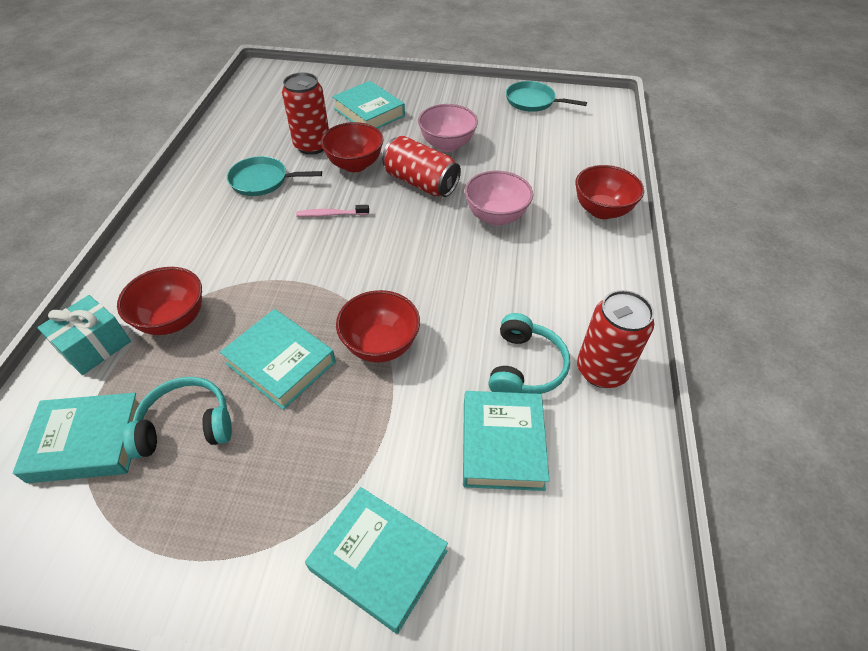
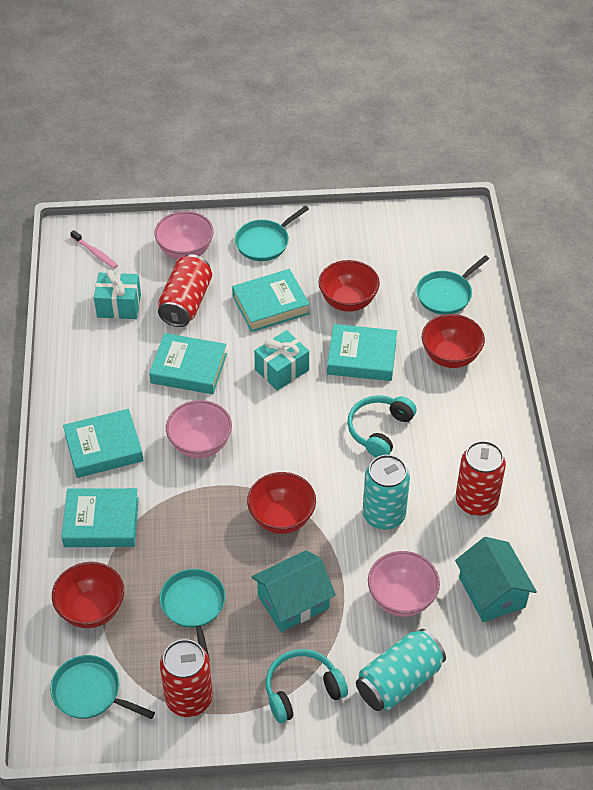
pink bowl: [418,104,478,152] [465,171,533,226] = 2 -> [154,211,214,260] [166,400,232,458] [368,551,440,617] = 3
turquoise can: none = 0 -> [356,629,446,711] [363,455,410,530] = 2
turquoise gift: [37,295,131,375] = 1 -> [94,270,141,319] [254,330,309,391] = 2
turquoise house: none = 0 -> [252,550,336,632] [455,537,537,622] = 2
turquoise pan: [227,156,322,196] [506,81,587,112] = 2 -> [50,655,155,719] [160,569,226,661] [235,206,309,261] [416,255,489,315] = 4

